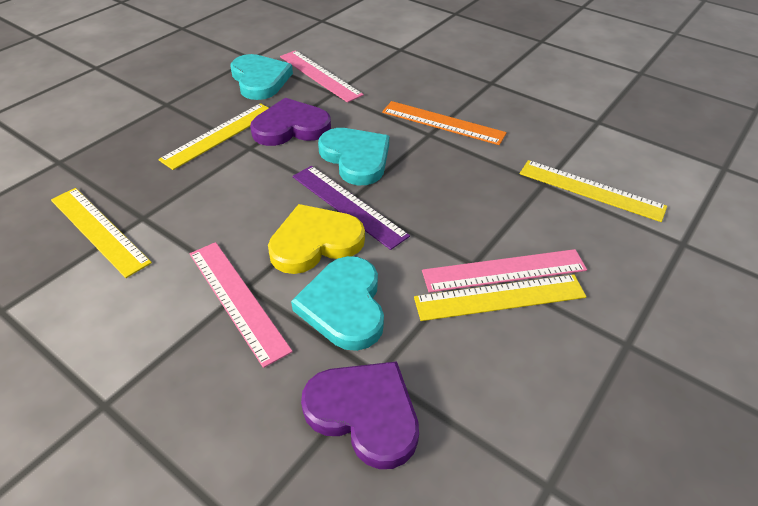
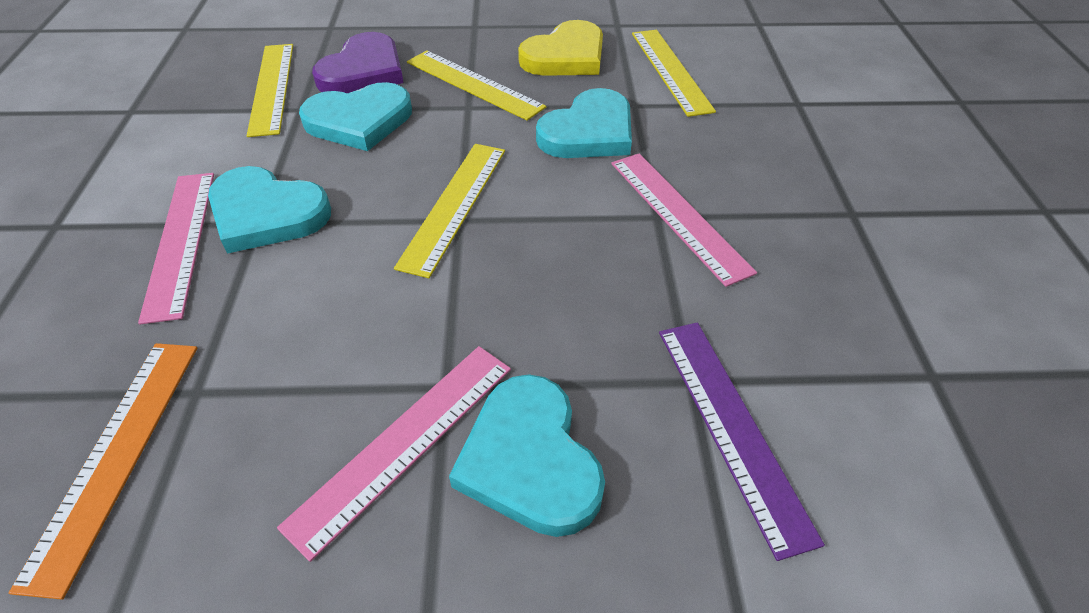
purple heart: [250,98,331,146] [301,361,419,469] = 2 -> [312,32,403,93] = 1
turquoise heart: [231,54,293,100] [291,256,384,351] [318,128,389,185] = 3 -> [208,166,331,254] [299,82,412,151] [449,374,605,537] [536,88,632,158] = 4

